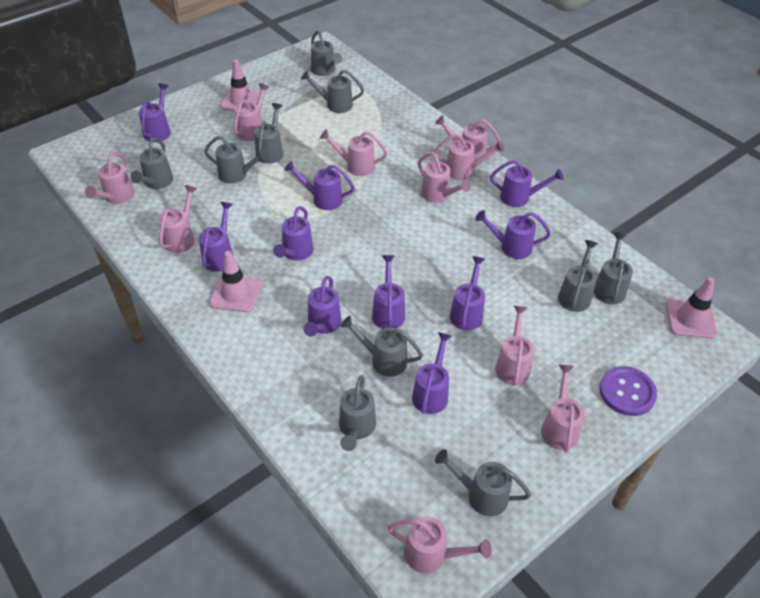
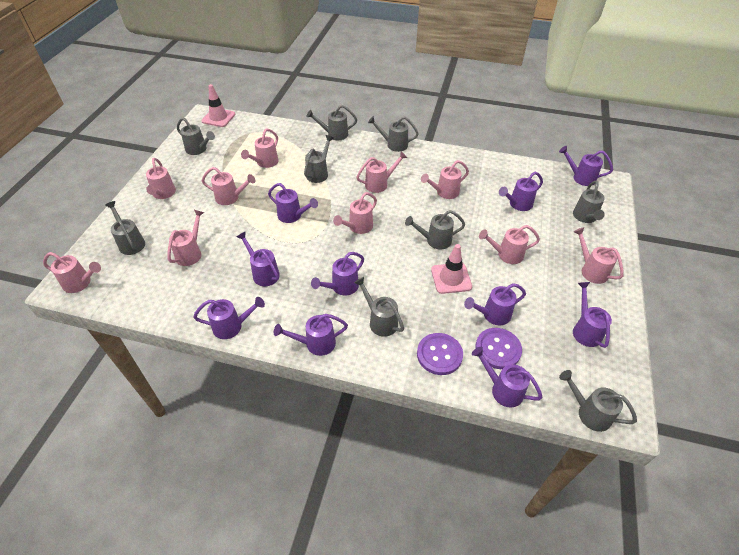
grey watering can: [130,138,173,189] [204,136,268,183] [254,103,283,164] [301,70,364,113] [311,31,342,76] [339,375,376,451] [341,316,423,377] [435,449,531,516] [558,240,598,312] [594,232,633,304] = 10 -> [105,201,145,255] [177,117,215,155] [304,135,334,183] [306,105,357,140] [354,277,404,337] [368,116,419,152] [405,210,465,249] [559,370,637,432] [573,181,605,223] = 9
pink traffic cone: [210,251,262,313] [220,59,260,111] [666,277,717,339] = 3 -> [201,84,235,127] [431,244,472,294] = 2
purple button: [599,366,657,416] = 1 -> [417,333,463,375] [475,328,522,369] = 2

